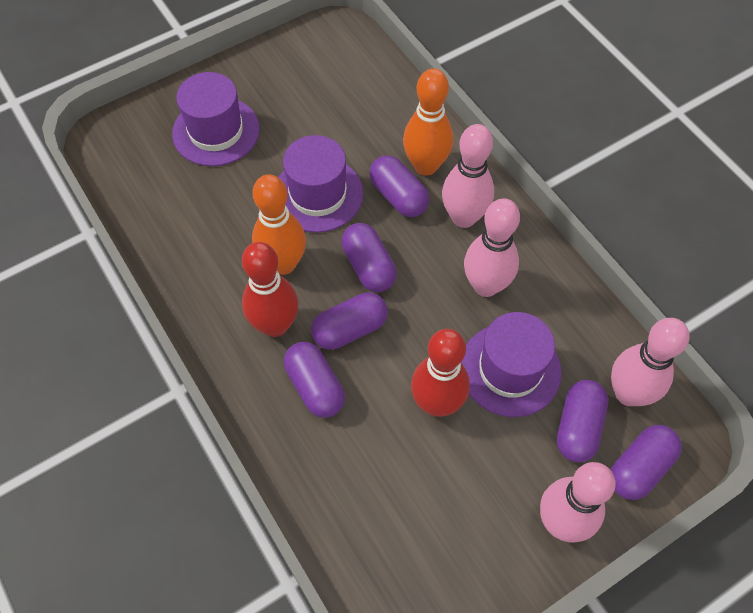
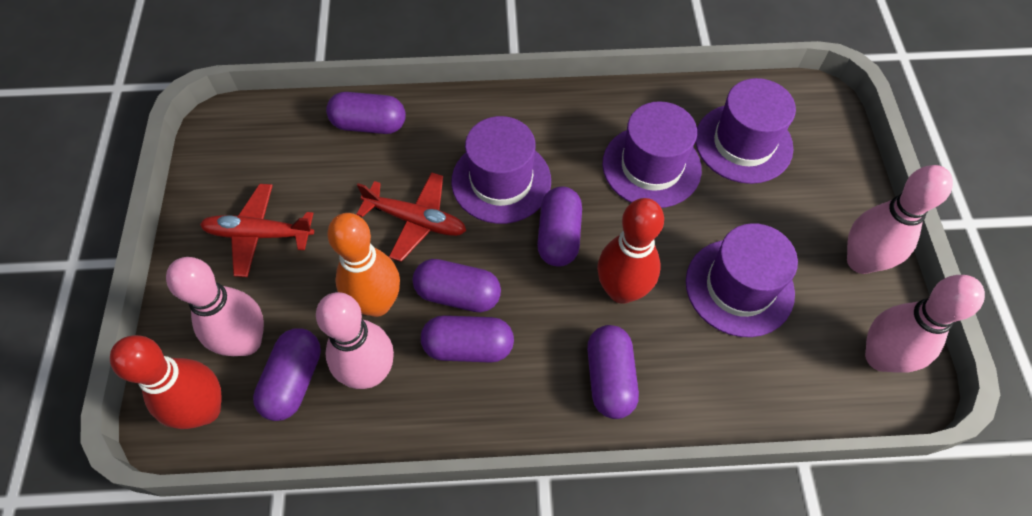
orange bowling pin: [252,174,306,275] [403,68,453,176] = 2 -> [327,213,400,317] = 1
purple hat: [172,72,260,166] [278,135,363,233] [461,312,562,417] = 3 -> [451,116,551,224] [602,101,702,208] [686,223,798,337] [695,78,796,184] = 4
red plane: none = 0 -> [200,184,314,277] [356,172,466,262] = 2

